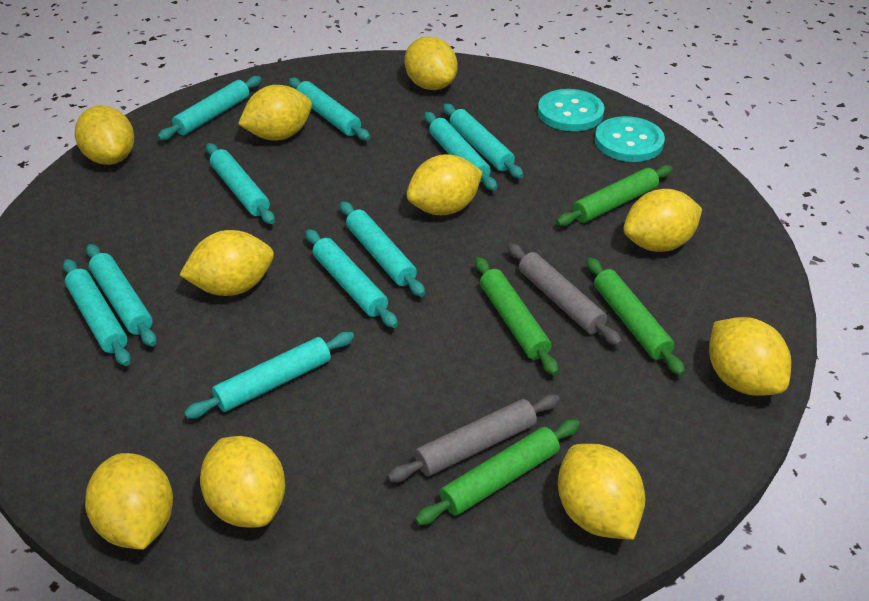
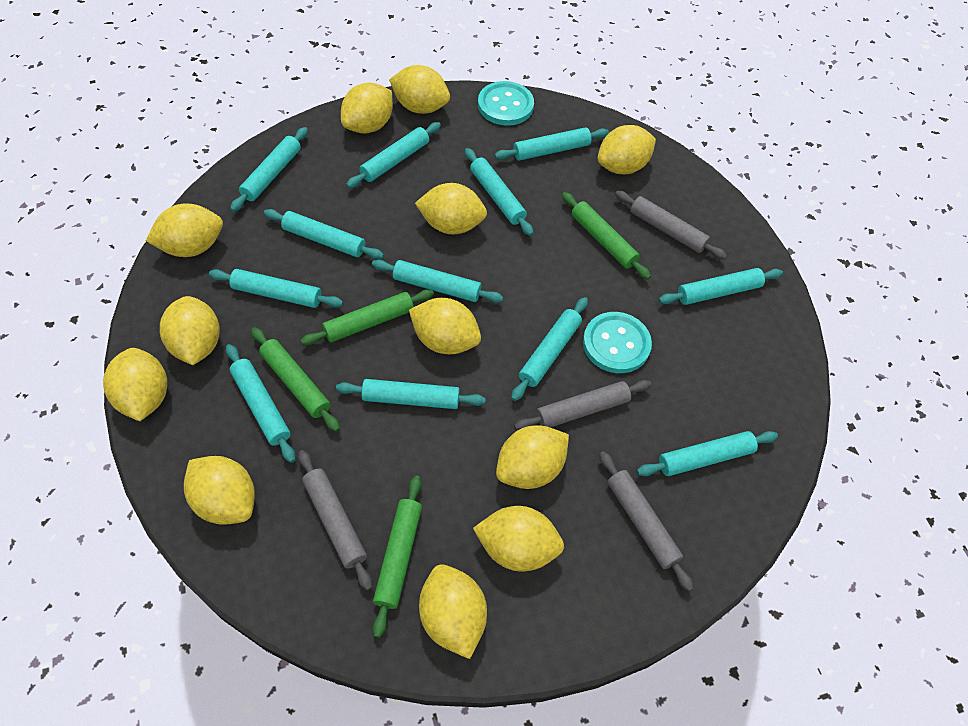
grey rolling pin: [387,394,560,482] [507,243,622,346] = 2 -> [298,450,372,591] [514,380,652,430] [599,451,694,591] [615,191,727,259] = 4
turquoise rolling pin: [63,259,131,366] [86,244,157,347] [157,76,261,140] [184,332,354,419] [206,143,275,224] [289,77,370,141] [306,229,398,328] [340,201,425,297] [424,112,497,191] [443,104,523,179] = 10 -> [209,269,343,308] [226,344,296,463] [230,127,308,212] [264,209,384,260] [336,379,486,409] [346,122,441,188] [372,260,503,303] [465,148,534,236] [495,127,609,161] [511,297,588,401] [637,431,778,477] [659,268,783,305] = 12
yellow lemon: [75,105,134,165] [85,453,173,550] [180,230,274,296] [200,436,285,528] [238,85,312,141] [404,36,458,90] [407,154,483,215] [558,444,646,540] [624,189,702,252] [709,317,791,396] = 10 -> [103,348,167,421] [146,203,223,257] [160,296,220,365] [184,456,255,525] [341,83,393,134] [389,65,450,114] [409,298,481,354] [415,183,487,235] [419,564,487,659] [473,506,564,571] [496,425,569,489] [598,125,656,174] = 12

